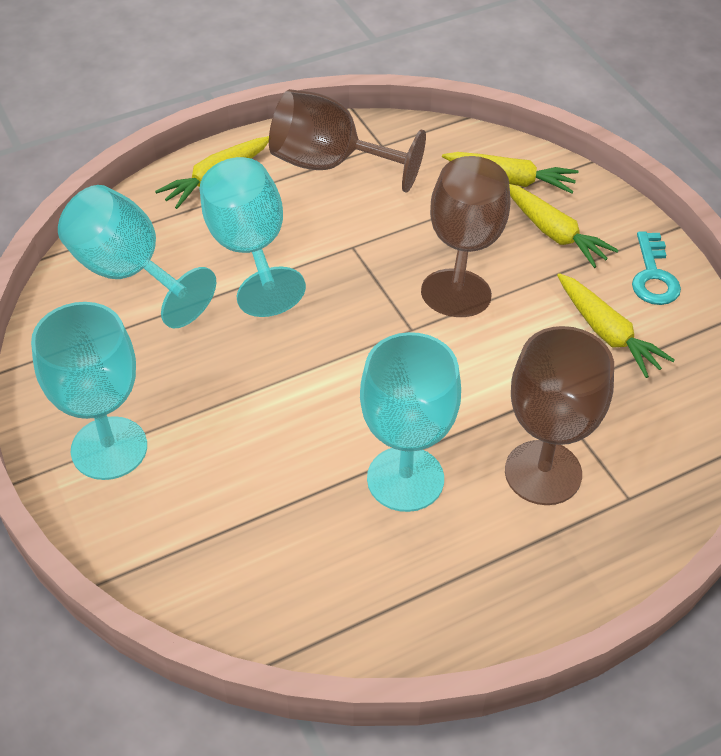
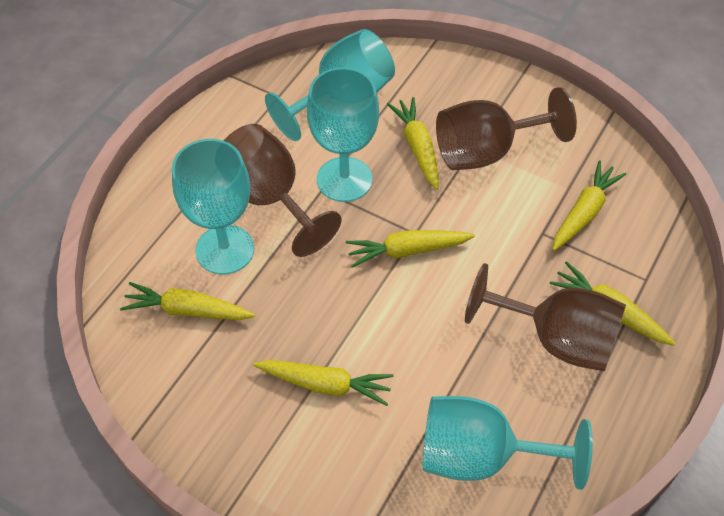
turquoise key: [632,231,681,305] = 1 -> none = 0
yellow carrot: [155,136,269,209] [442,152,579,194] [509,184,619,268] [557,273,675,378] = 4 -> [120,282,255,320] [253,360,394,406] [346,230,475,268] [387,97,439,190] [550,261,676,346] [552,160,626,251] = 6

